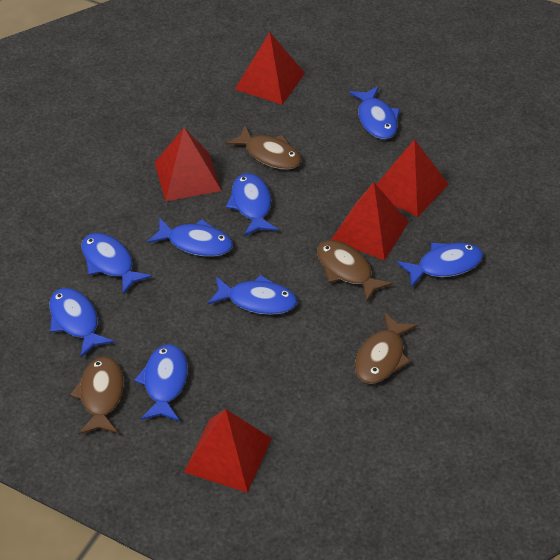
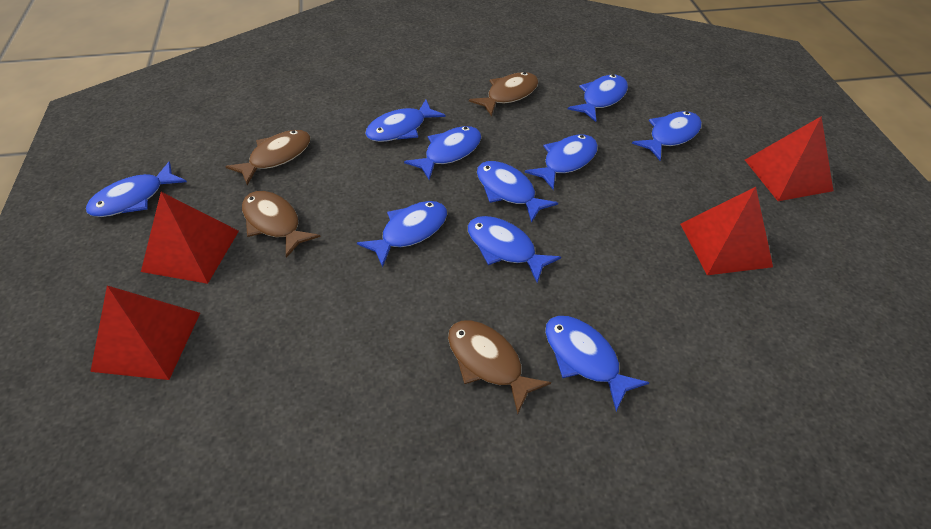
blue fish: [49,288,114,357] [81,233,152,295] [134,344,188,422] [147,218,233,257] [207,275,297,315] [226,173,278,236] [349,86,400,139] [397,243,483,288] = 8 -> [86,161,187,217] [357,201,447,267] [365,100,446,142] [404,126,481,180] [468,216,561,283] [477,161,558,223] [525,134,598,190] [545,316,649,411] [568,75,628,122] [632,111,702,160] = 10
red pyramid: [154,128,221,201] [184,409,272,493] [235,32,305,105] [331,182,409,261] [376,139,449,217] = 5 -> [90,286,200,380] [141,192,239,284] [680,187,773,275] [745,116,833,201] = 4

